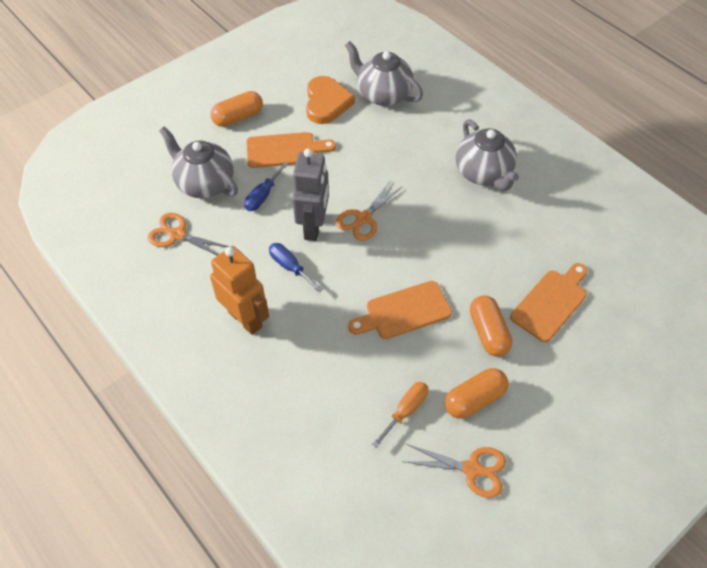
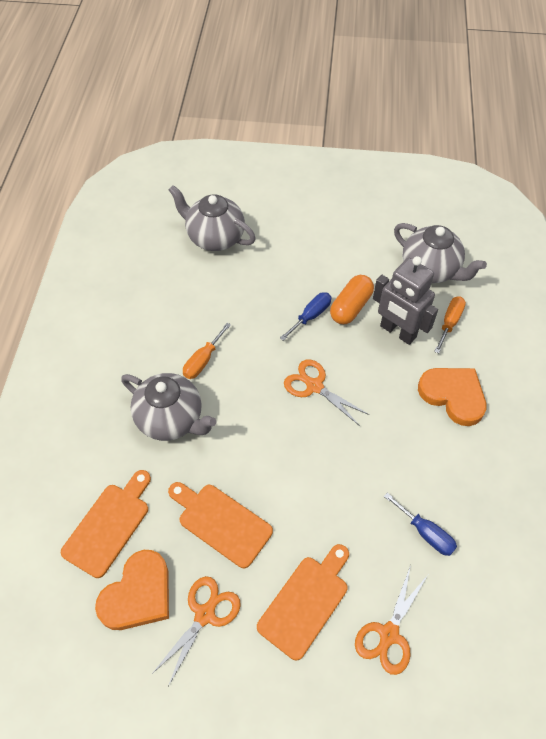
orange capsule: [210,91,263,127] [445,368,508,419] [470,295,512,357] = 3 -> [330,275,374,324] = 1
orange heart: [306,76,355,124] = 1 -> [95,550,169,630] [418,368,487,426] = 2
orange robot: [210,246,269,335] = 1 -> none = 0
orange screwdriver: [372,382,428,448] = 1 -> [183,323,231,379] [434,296,466,354] = 2

